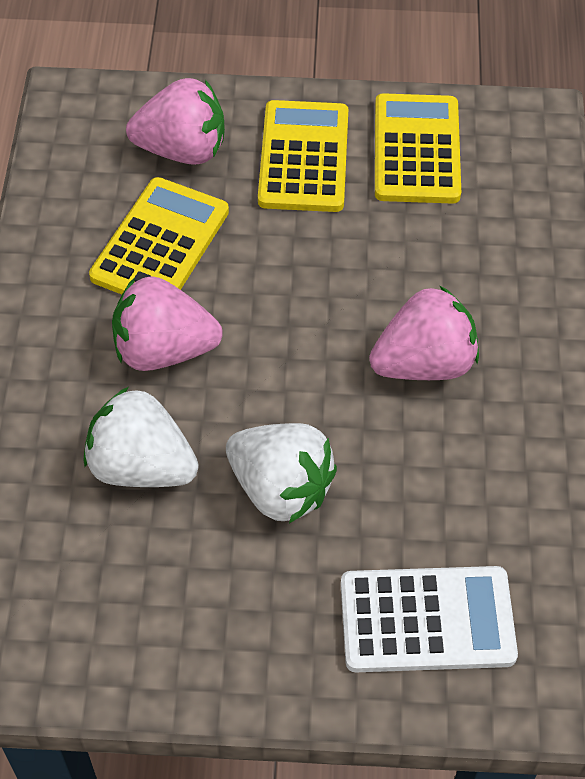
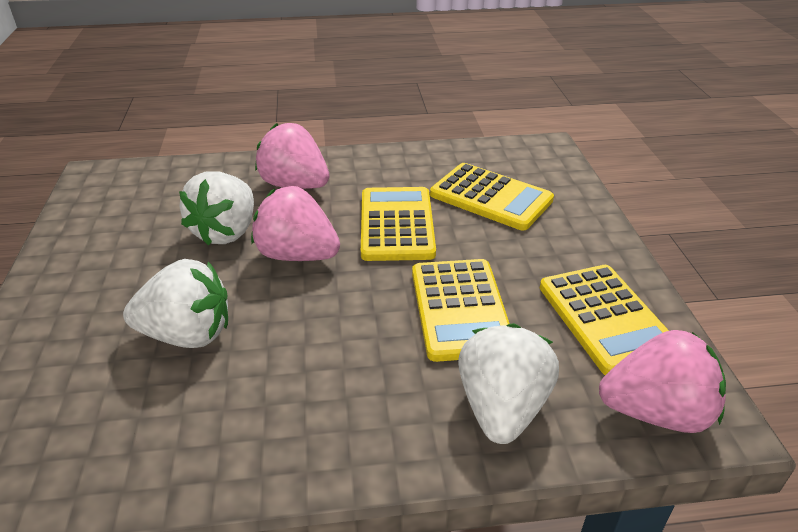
white calculator: [341,566,518,672] = 1 -> none = 0
white strawberry: [84,387,199,487] [226,423,337,523] = 2 -> [123,259,228,348] [179,172,254,246] [458,323,559,444] = 3
yellow calculator: [89,177,229,295] [258,100,348,212] [375,93,461,204] = 3 -> [361,187,436,261] [412,259,510,362] [430,163,554,230] [540,265,669,375] = 4

